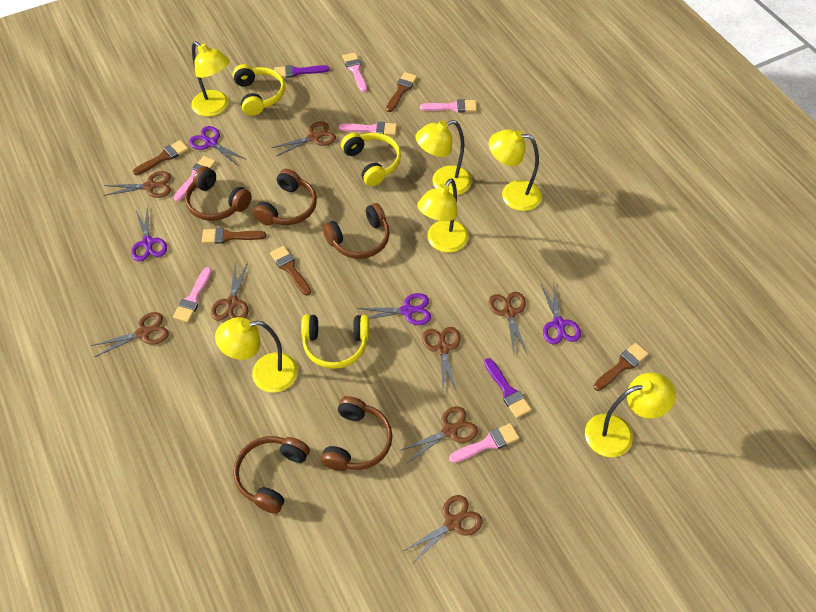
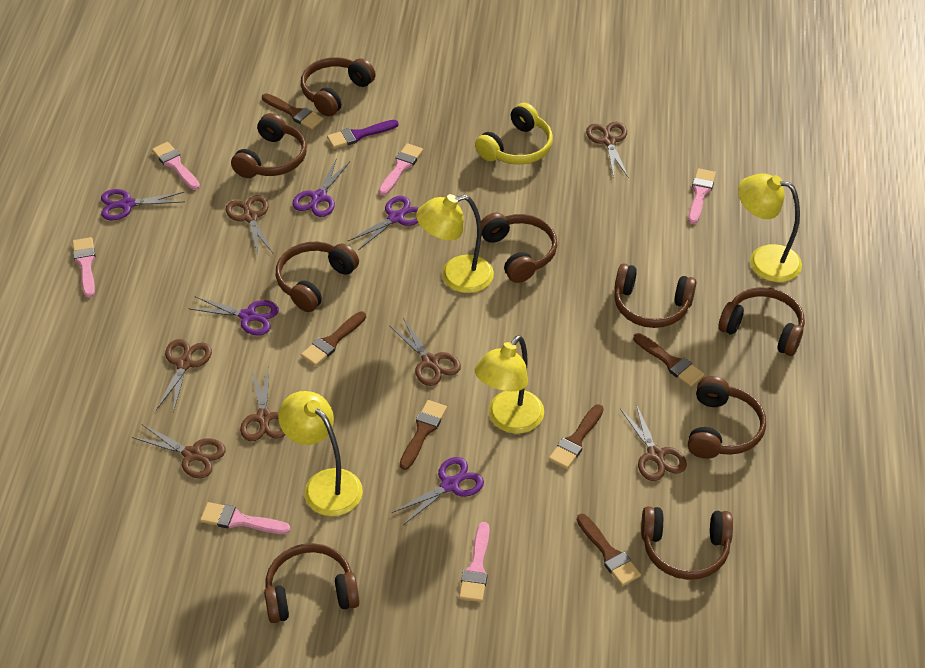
brown brush: [133,140,189,175] [202,228,266,244] [270,246,311,296] [386,72,417,112] [593,343,648,391] = 5 -> [262,93,323,129] [301,311,366,366] [400,400,447,470] [549,404,604,469] [577,514,641,586] [633,333,704,387] = 6
brown headphones: [185,166,252,221] [233,436,310,514] [253,169,317,225] [321,396,392,471] [322,203,390,259] = 5 -> [231,113,307,178] [264,543,360,623] [276,242,359,312] [301,57,376,116] [481,213,557,283] [614,264,696,328] [641,506,733,580] [688,376,766,459] [718,287,805,356] = 9
brown scissors: [91,312,169,357] [104,171,171,198] [211,262,248,321] [272,121,336,156] [399,406,478,462] [403,495,483,564] [422,327,461,392] [488,292,528,355] = 8 -> [132,424,226,478] [157,339,212,413] [226,195,273,255] [240,366,285,441] [390,318,461,386] [586,122,628,178] [620,404,687,481] = 7
purple brush: [274,65,330,78] [484,358,532,418] = 2 -> [327,120,399,149] = 1
purple scissors: [131,205,167,261] [189,126,247,166] [357,293,431,325] [541,284,581,345] = 4 -> [101,189,185,220] [188,296,279,335] [292,158,350,217] [348,196,420,250] [392,457,484,525] = 5
yellow headphones: [233,64,285,116] [301,314,369,369] [341,133,401,186] = 3 -> [475,103,553,165] = 1
yellow lamp: [191,41,230,117] [215,317,298,393] [415,120,472,195] [417,178,469,253] [489,129,542,211] [585,373,676,457] = 6 -> [278,391,363,516] [416,194,494,293] [475,335,544,434] [738,173,802,282] = 4

